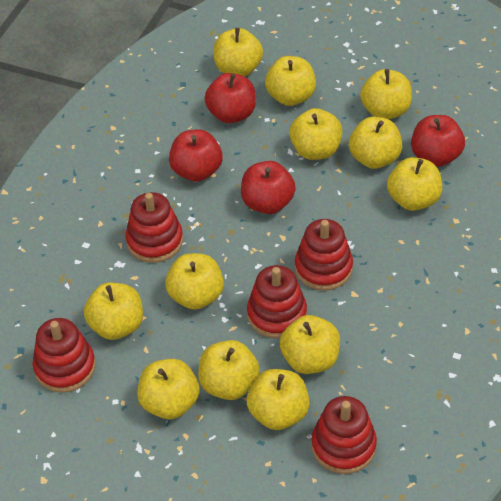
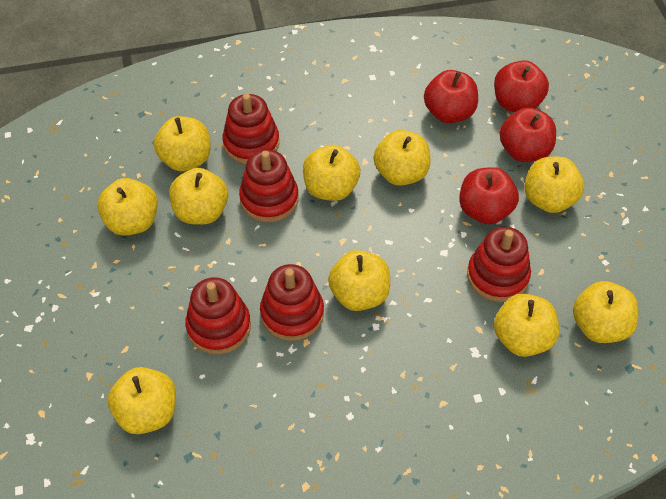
yellow apple: [84,283,143,340] [137,359,200,419] [165,253,224,310] [198,340,260,400] [213,28,263,77] [247,369,310,430] [265,56,316,106] [280,315,340,374] [289,108,342,160] [349,117,402,169] [360,69,412,119] [387,157,442,211] = 12 -> [97,178,158,236] [108,367,176,434] [154,116,211,171] [169,168,228,225] [303,145,360,201] [328,250,390,311] [374,130,431,186] [494,294,559,357] [524,156,584,213] [573,281,638,343] = 10

